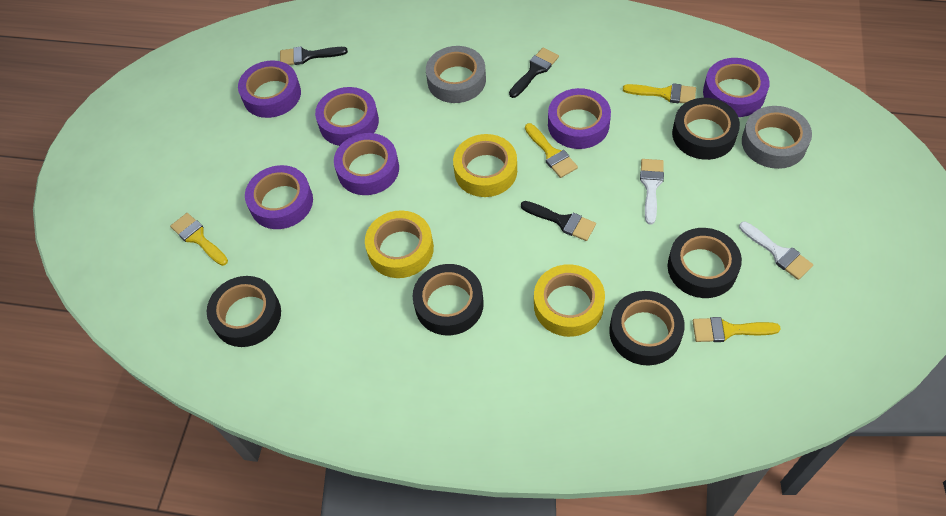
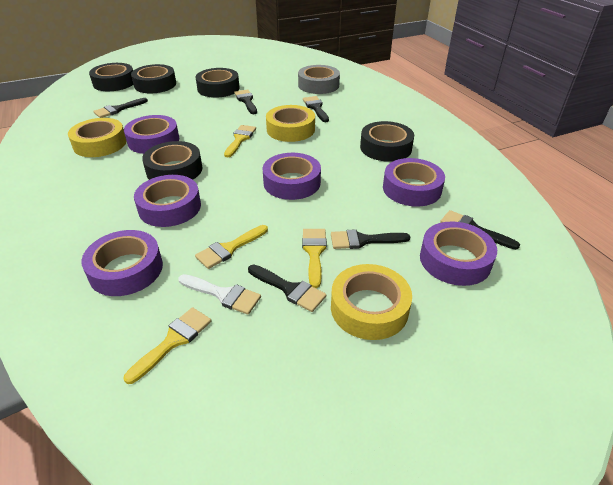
black brush: [280,47,348,65] [509,48,559,98] [521,201,596,241] = 3 -> [93,98,148,118] [234,89,257,114] [248,265,326,312] [303,96,329,122] [331,229,410,249] [440,210,520,250] = 6
grey tape: [426,46,486,103] [742,106,812,169] = 2 -> [298,65,340,94] = 1
white brush: [640,159,664,224] [739,222,813,280] = 2 -> [178,274,261,315] = 1

